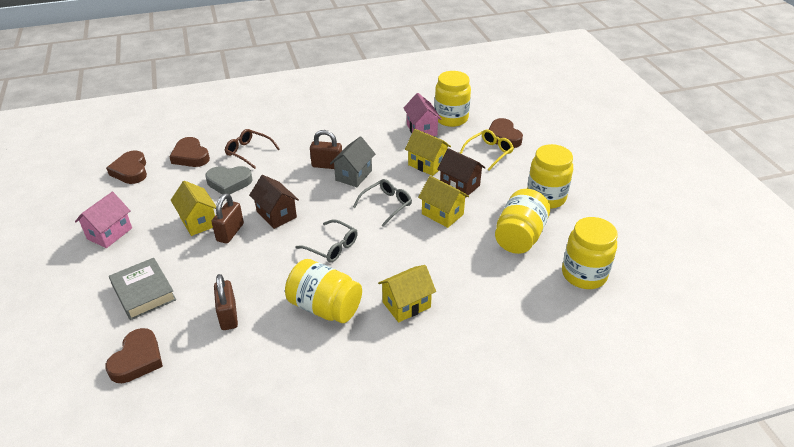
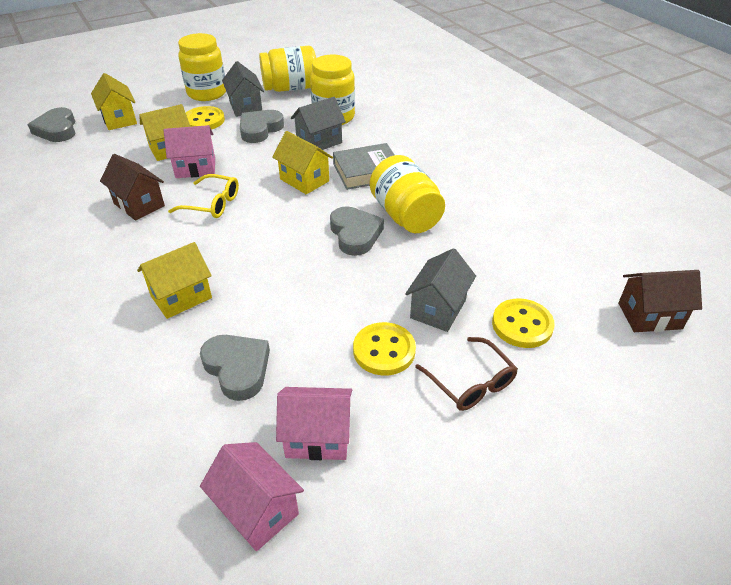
brown heart: [105,328,163,383] [106,150,147,184] [169,137,210,167] [489,118,523,148] = 4 -> none = 0
brown padlock: [212,193,244,244] [214,274,238,330] [310,130,342,169] = 3 -> none = 0
grey glasses: [295,220,358,262] [353,179,412,227] = 2 -> none = 0
grey heart: [205,166,252,195] = 1 -> [27,107,75,142] [200,335,270,401] [240,110,284,143] [330,206,384,256] = 4
grey house: [330,136,375,187] = 1 -> [222,61,264,117] [291,97,346,150] [405,248,476,332] = 3
pink house: [75,192,132,248] [404,93,442,136] = 2 -> [163,125,215,178] [200,442,304,551] [276,387,352,460] = 3
yellow button: none = 0 -> [186,106,225,130] [353,322,416,376] [492,298,555,348] = 3
yellow jar: [285,259,362,323] [434,71,471,127] [495,189,550,254] [527,144,573,209] [562,217,618,289] = 5 -> [178,33,226,101] [259,46,316,92] [310,55,355,125] [370,155,445,233] = 4

